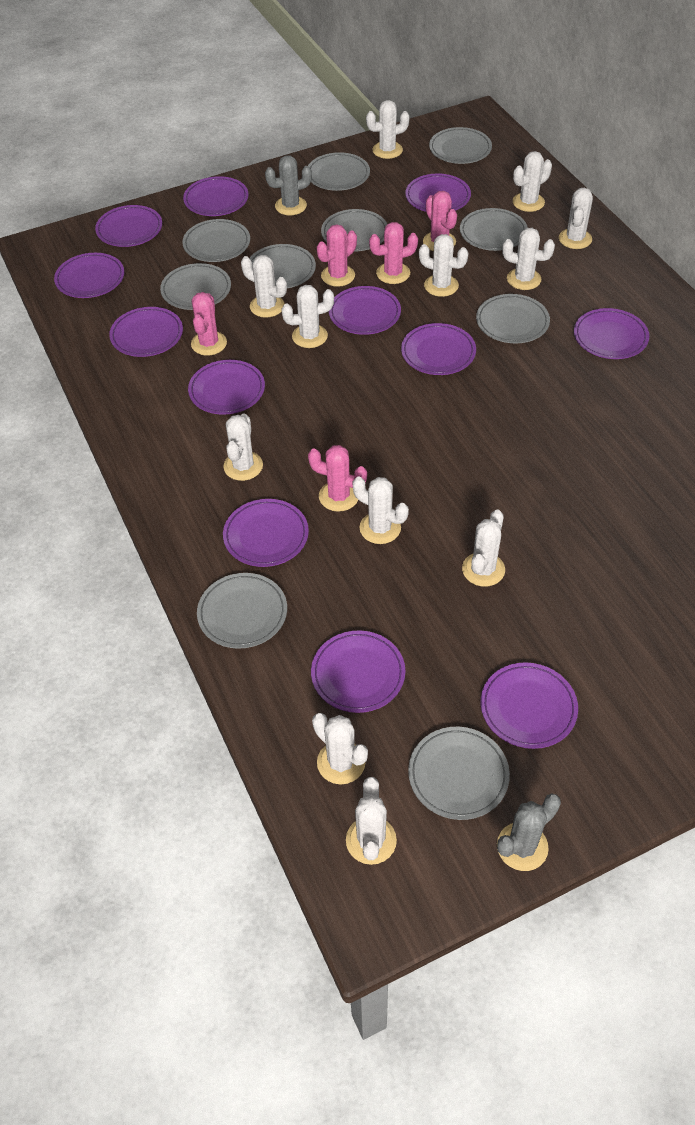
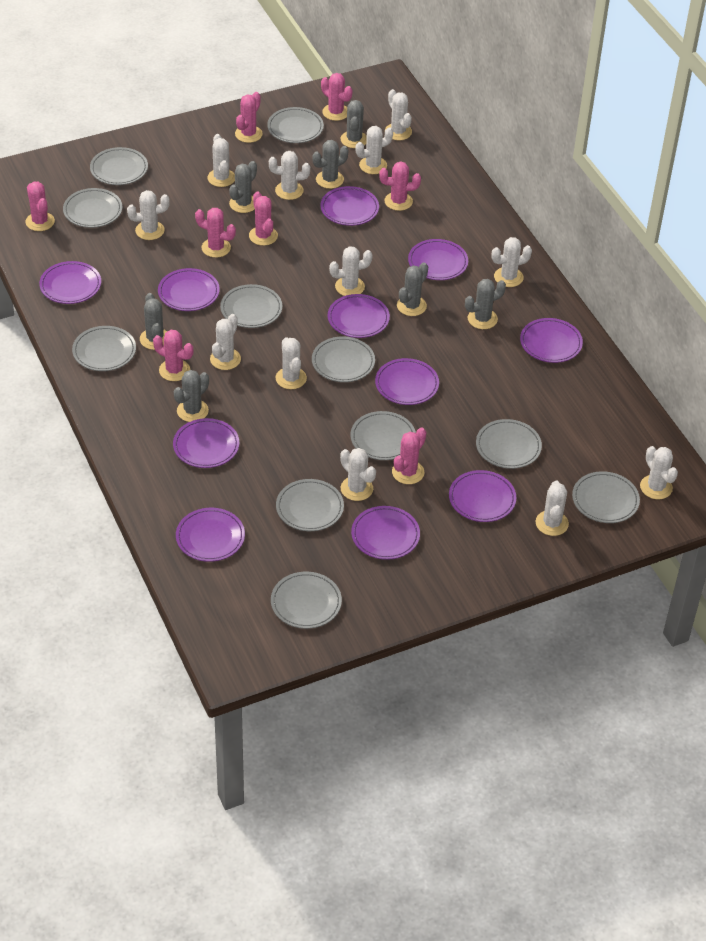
grey cactus: [265,155,312,215] [497,793,561,871] = 2 -> [140,293,167,350] [174,370,209,422] [229,161,257,213] [313,140,348,189] [340,100,367,148] [397,262,428,316] [465,279,506,329] = 7
grey plate: [160,263,231,310] [182,219,250,262] [197,573,287,649] [250,244,316,288] [308,152,370,191] [321,209,387,251] [408,727,510,820] [429,127,492,164] [460,208,528,251] [476,294,550,343] = 10 -> [63,188,123,228] [72,326,136,371] [90,147,148,185] [220,284,282,328] [267,107,324,143] [271,572,342,629] [276,479,344,531] [312,336,375,382] [351,411,416,460] [476,419,542,469] [572,471,640,523] = 11
pink cactus: [191,292,227,356] [308,445,367,512] [317,224,357,287] [369,222,418,284] [423,191,457,251] = 5 -> [25,182,55,231] [153,330,193,381] [195,208,236,258] [235,92,263,143] [249,191,278,246] [321,73,353,121] [379,161,421,211] [392,427,426,484] = 8
purple plate: [54,253,124,298] [95,205,162,247] [109,307,183,357] [183,176,249,216] [188,360,265,415] [223,499,309,567] [311,630,405,713] [329,286,401,335] [401,323,476,375] [405,173,471,212] [481,662,578,749] [574,308,649,359] = 12 -> [39,261,101,304] [158,268,220,311] [173,418,240,468] [176,508,245,562] [320,186,379,226] [328,294,390,338] [351,506,420,560] [375,358,439,405] [408,239,468,280] [449,470,516,522] [520,318,583,363] = 11

